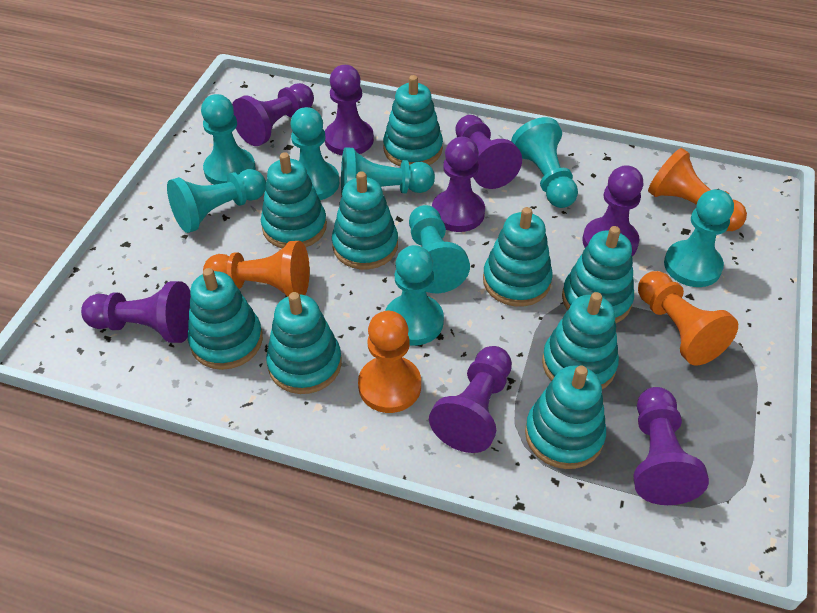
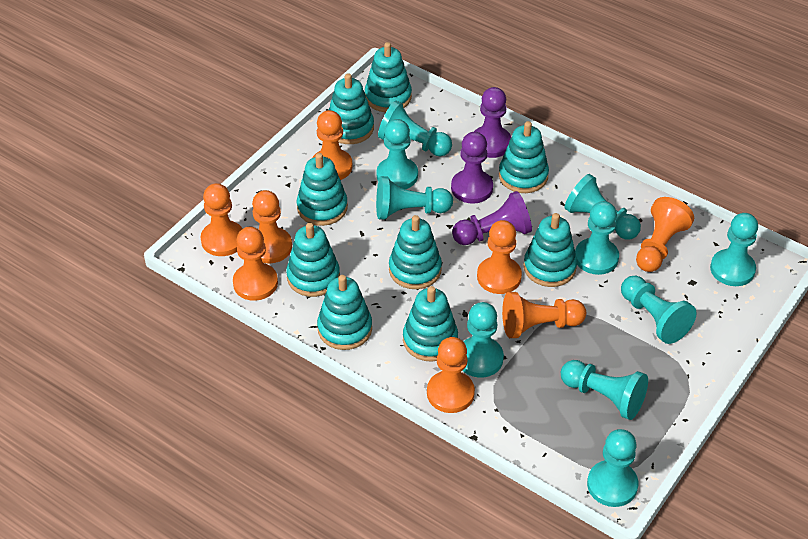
orange pawn: [203,241,310,297] [358,311,421,413] [638,271,738,365] [648,148,747,231] = 4 -> [201,183,242,256] [233,227,278,301] [252,190,292,263] [313,110,353,180] [427,337,475,413] [477,220,522,294] [502,292,586,338] [636,197,694,272] = 8
purple pawn: [81,281,191,343] [232,83,314,146] [325,65,374,156] [429,346,512,453] [432,137,485,232] [455,115,522,189] [582,165,644,256] [633,387,709,505] = 8 -> [451,132,493,204] [452,191,532,245] [474,87,511,158] = 3
turquoise pawn: [167,169,266,233] [201,94,256,185] [290,107,339,200] [341,147,435,194] [385,245,444,346] [409,205,470,293] [511,117,578,208] [664,189,734,287] = 8 -> [376,119,418,189] [376,176,453,220] [378,101,452,156] [462,302,504,378] [561,360,648,420] [564,174,641,240] [575,201,619,275] [587,429,638,507] [621,276,697,344] [710,213,758,286] = 10

